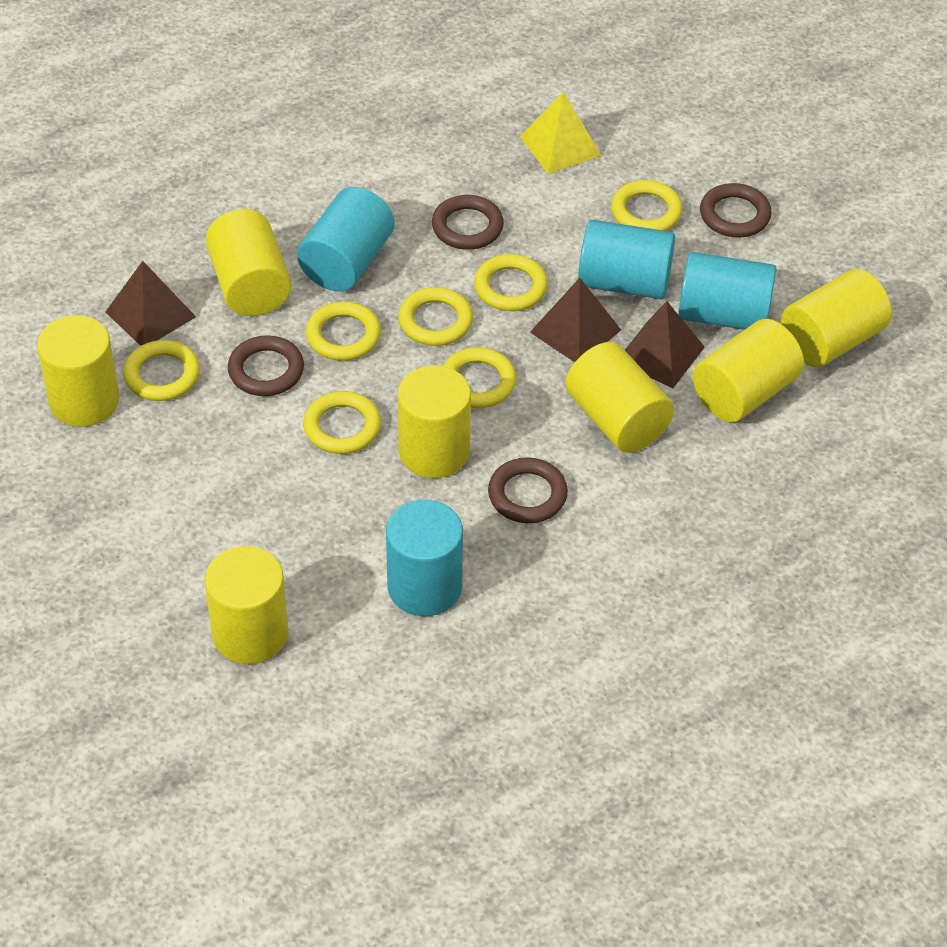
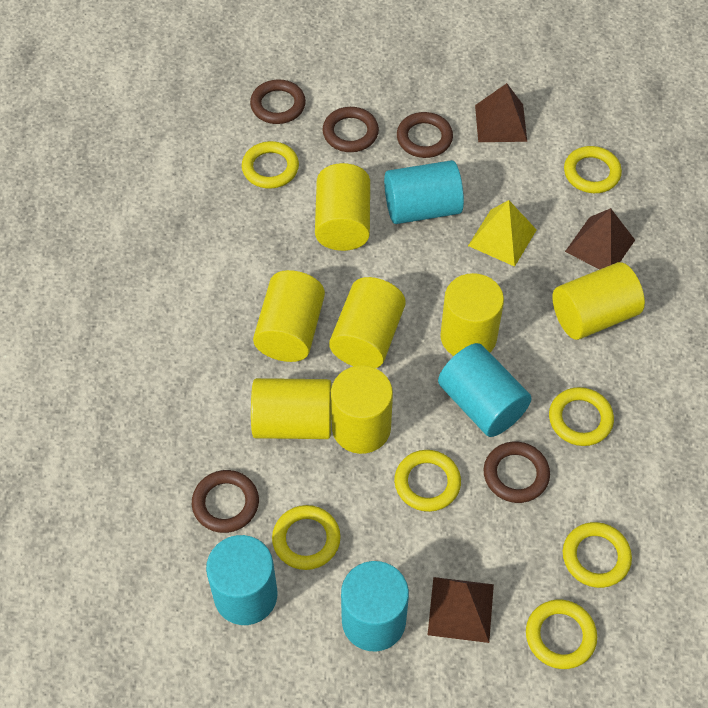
brown ring: [228,335,304,396] [432,195,504,250] [488,457,568,523] [700,183,772,238] = 4 -> [192,470,259,533] [250,79,306,124] [323,107,379,152] [397,112,453,158] [484,442,550,503] = 5

